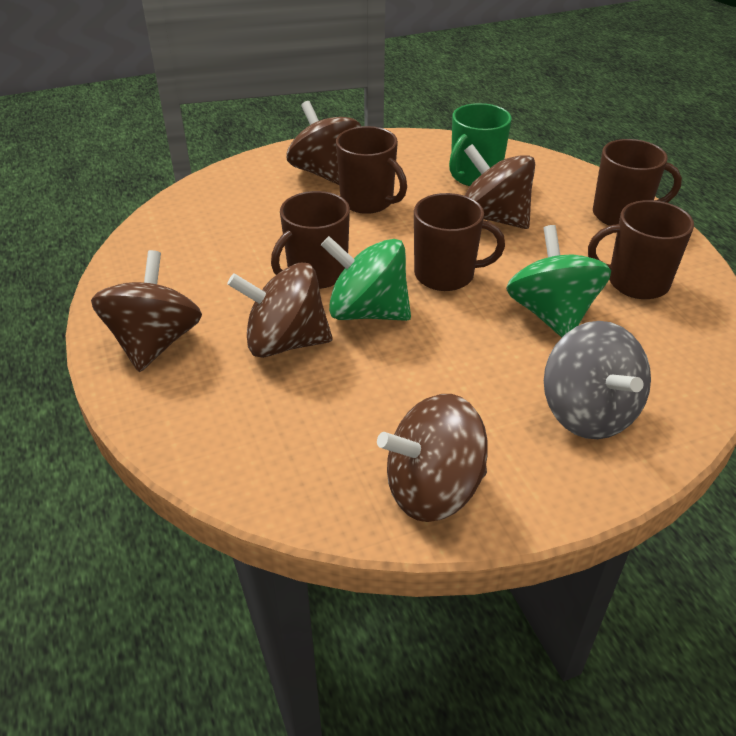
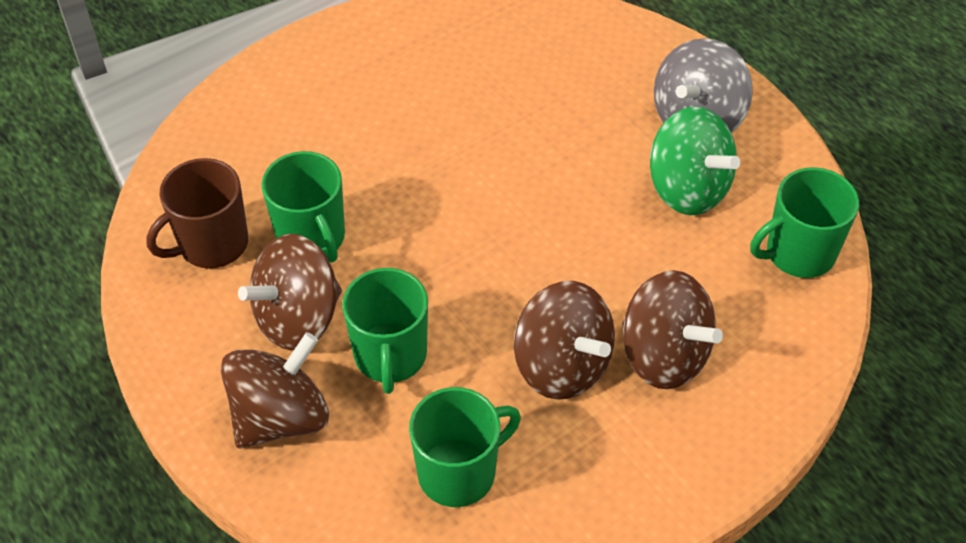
brown mug: [271,191,350,289] [336,126,407,214] [414,193,505,291] [588,200,694,299] [593,139,682,226] = 5 -> [146,158,248,269] = 1
brown spinning top: [91,250,202,372] [227,263,333,358] [286,101,361,185] [377,394,488,522] [464,144,535,229] = 5 -> [221,332,329,448] [238,234,342,350] [514,281,615,400] [622,270,723,389] = 4
green mug: [449,103,512,186] = 1 -> [262,151,345,263] [342,268,428,394] [409,387,521,507] [750,167,859,278] = 4
green spinning top: [321,236,411,321] [506,225,611,338] = 2 -> [650,106,740,215] = 1

